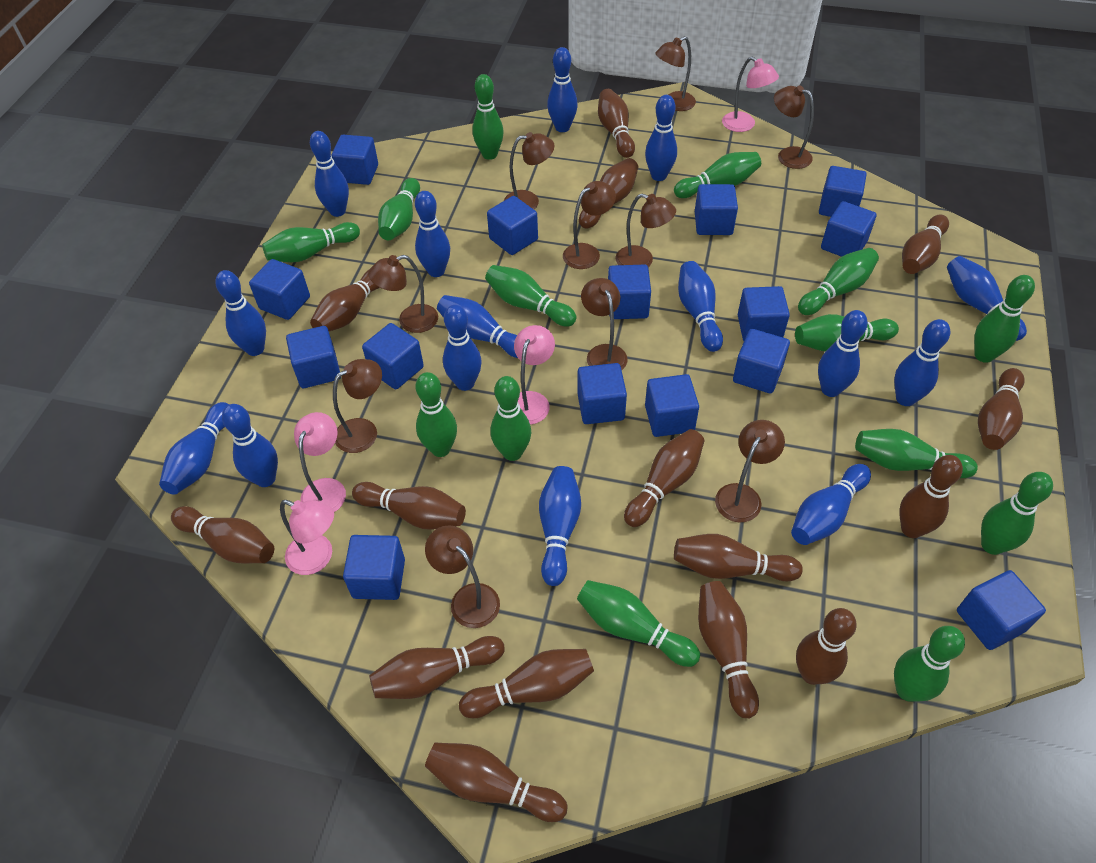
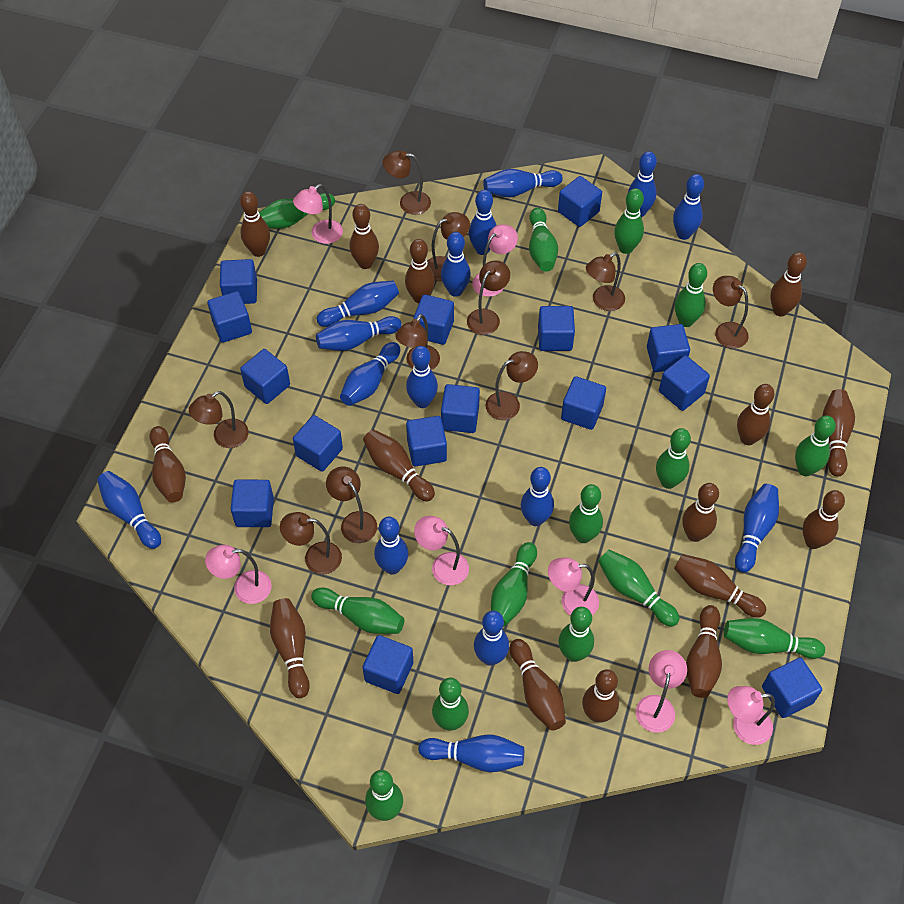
pink lamp: [280,500,334,575] [294,412,346,512] [514,325,555,425] [722,57,779,132] = 4 -> [205,545,272,604] [293,184,343,244] [414,516,469,585] [472,224,518,297] [548,557,599,616] [636,650,687,733] [727,686,775,745] = 7

